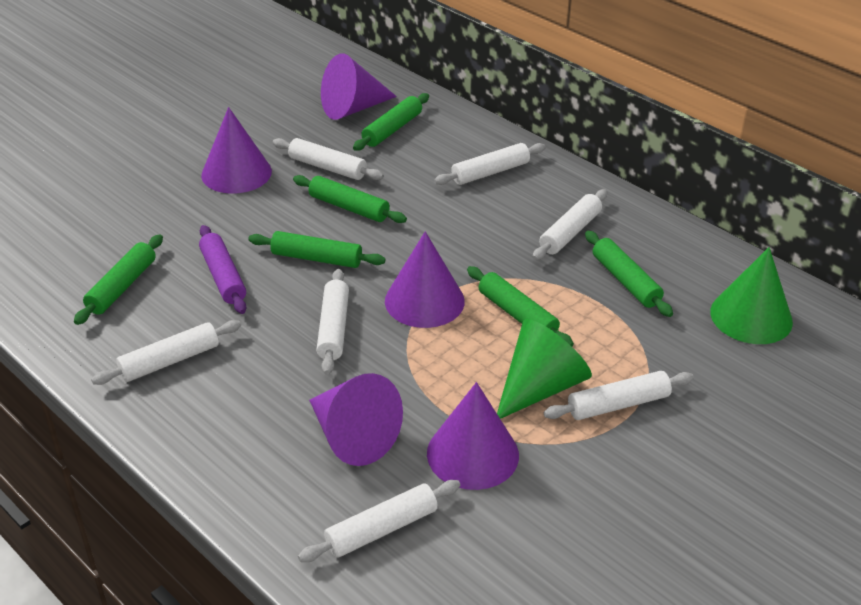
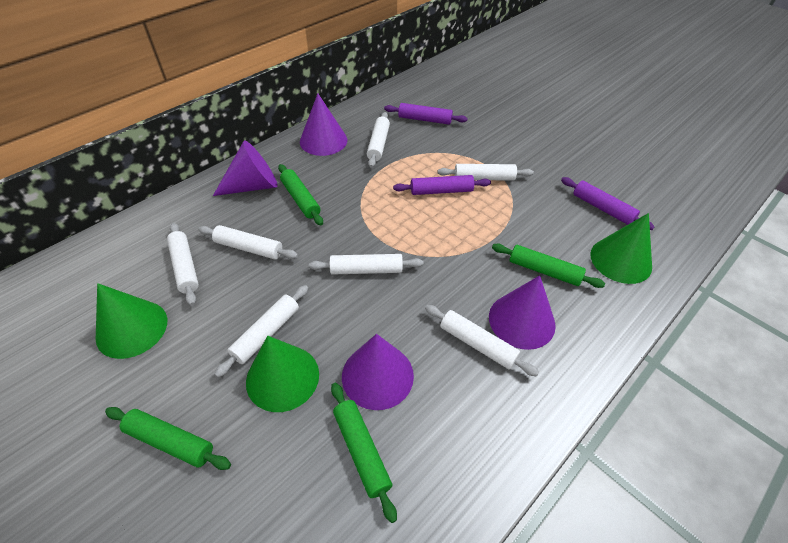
green cone: [497,319,592,419] [710,247,793,344] = 2 -> [96,283,167,359] [246,336,319,412] [590,213,652,284] = 3
green rolling pin: [74,234,163,325] [248,231,385,268] [293,175,407,223] [353,93,429,151] [467,266,574,346] [585,231,673,317] = 6 -> [105,407,231,470] [278,164,323,226] [331,383,397,523] [492,244,605,288] = 4
purple cone: [201,107,272,194] [309,373,403,466] [321,54,397,120] [385,231,465,328] [427,382,519,490] = 5 -> [213,140,278,196] [300,94,347,156] [342,334,414,410] [489,275,556,350] = 4
purple rolling pin: [199,225,247,314] = 1 -> [384,103,468,125] [393,175,491,195] [561,177,654,230] = 3

